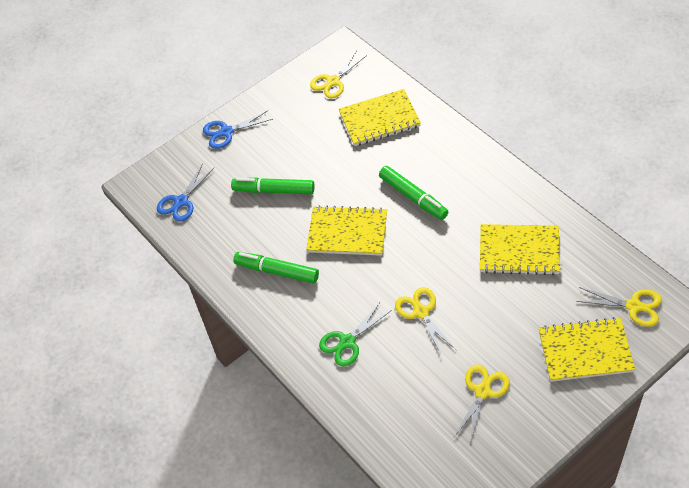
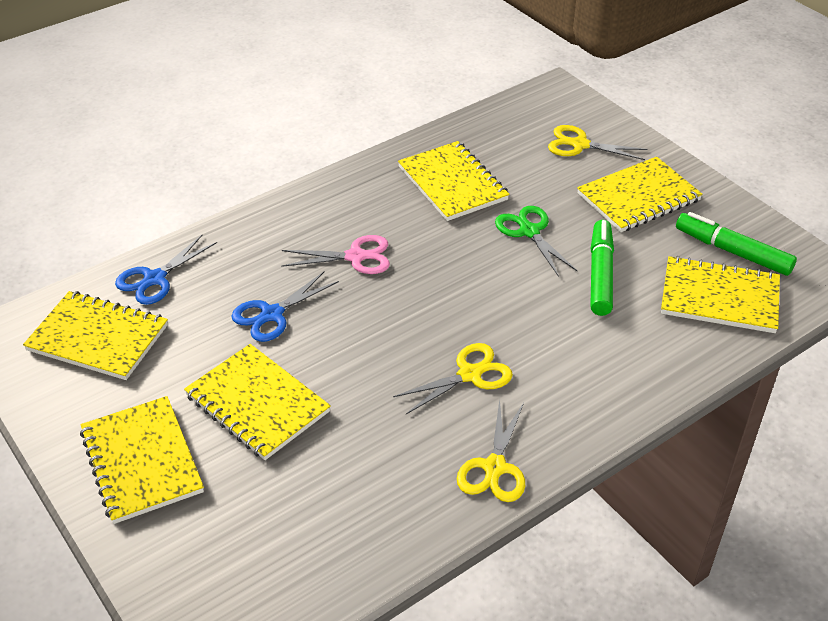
green marker: [231,177,314,194] [233,252,319,283] [379,166,448,220] = 3 -> [590,220,614,316] [676,212,797,276] = 2
pink scissors: none = 0 -> [281,235,390,274] = 1
yellow notebook: [306,205,387,256] [339,89,421,146] [480,224,560,275] [539,317,635,382] = 4 -> [23,291,168,380] [80,396,204,524] [184,344,331,460] [398,141,509,221] [577,157,703,232] [661,256,780,333] = 6
yellow scissors: [310,50,367,98] [395,287,456,356] [454,365,510,444] [576,287,662,327] = 4 -> [393,343,513,414] [456,399,525,502] [548,125,648,160] = 3

